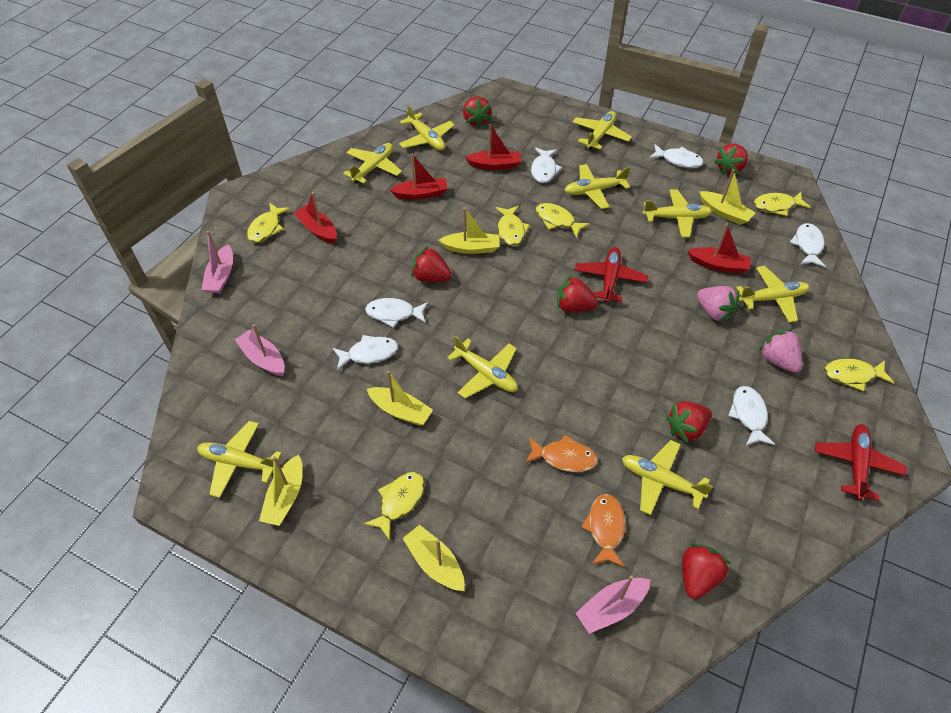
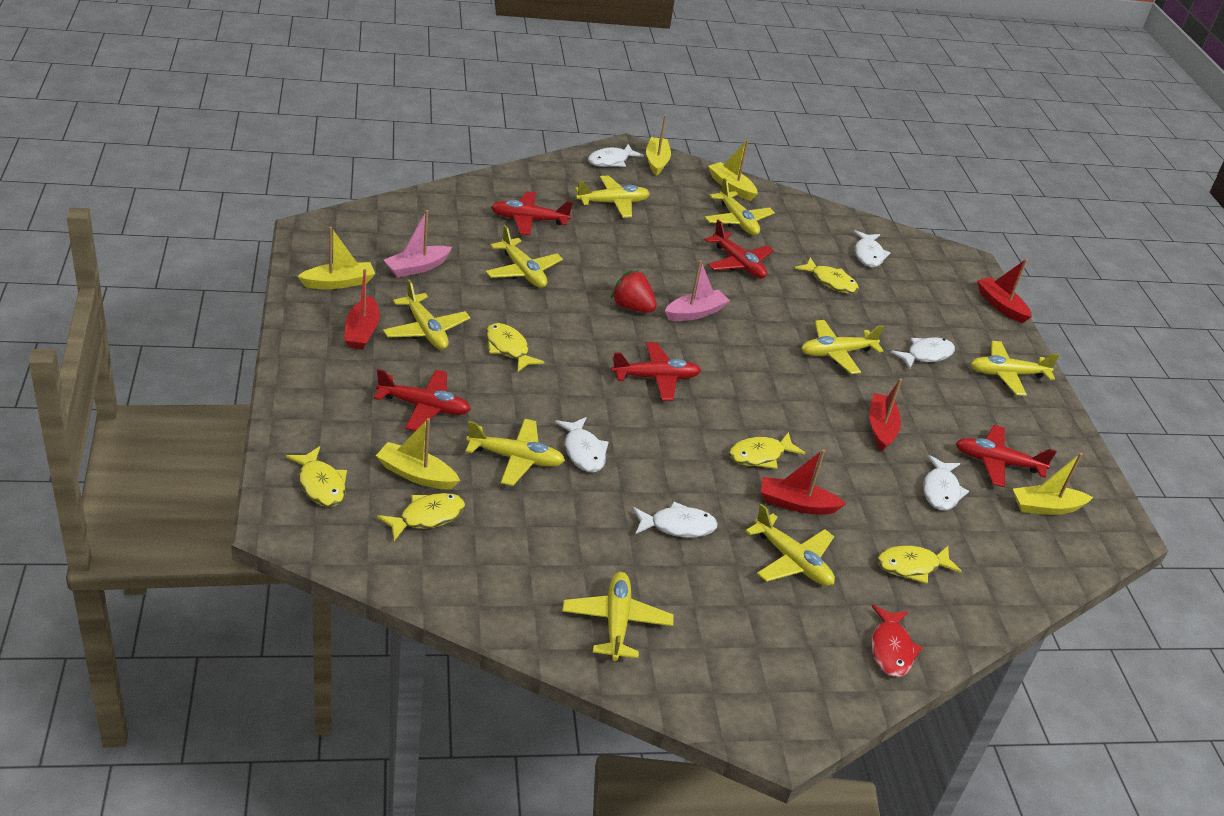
orange fish: [525,435,598,472] [581,494,625,567] = 2 -> none = 0
pink boat: [201,231,233,294] [235,324,285,376] [575,576,651,634] = 3 -> [384,210,452,278] [665,260,730,321] = 2
pink strawberry: [697,286,739,322] [759,329,802,373] = 2 -> none = 0
red fish: none = 0 -> [871,605,923,677] = 1
red plane: [575,247,648,303] [815,424,906,501] = 2 -> [374,369,471,431] [491,191,573,235] [611,342,701,401] [704,219,774,278] [956,425,1057,487] = 5
red strawberry: [411,246,452,282] [463,96,492,128] [557,275,598,312] [665,401,712,444] [682,544,731,599] [714,144,748,175] = 6 -> [611,270,657,313] = 1

